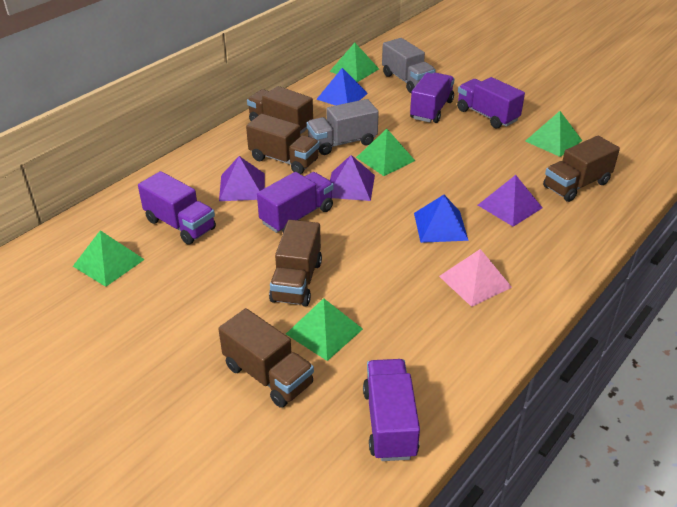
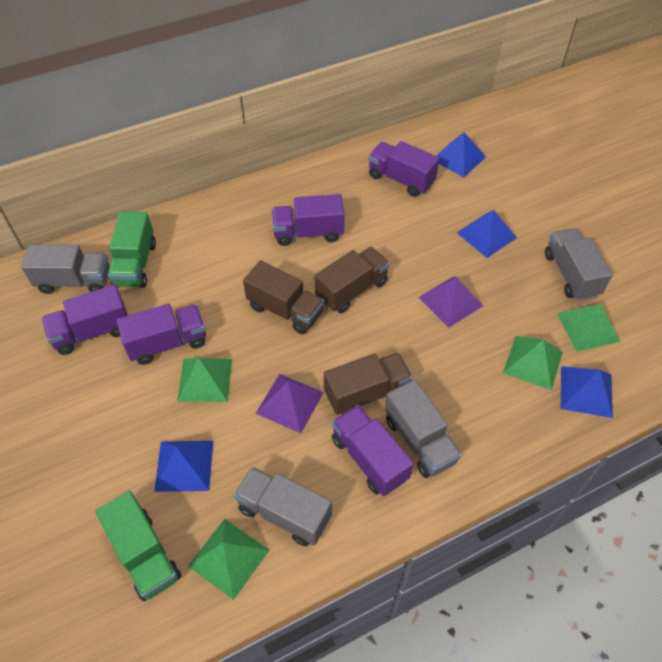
blue pyramid: [316,68,368,106] [414,195,469,243] = 2 -> [154,441,213,492] [436,132,486,177] [457,210,517,258] [561,366,613,418] = 4
brown truck: [218,308,314,408] [246,114,320,174] [247,86,313,134] [269,220,322,306] [543,136,620,202] = 5 -> [243,260,324,334] [315,247,390,313] [324,353,413,415] = 3
green pyramid: [73,230,145,287] [286,298,363,361] [330,43,379,82] [356,129,415,176] [525,111,582,157] = 5 -> [177,358,232,402] [188,519,269,600] [503,336,563,390] [557,304,620,351] = 4
green truck: none = 0 -> [95,491,181,601] [108,212,156,288] = 2
grey truck: [307,99,379,155] [382,38,436,93] = 2 -> [21,245,110,294] [234,466,332,546] [385,380,462,478] [545,228,613,301] = 4
pink pyramid: [439,249,512,307] = 1 -> none = 0
purple pyramid: [219,156,265,201] [330,155,375,201] [478,175,543,227] = 3 -> [255,374,324,433] [419,277,483,328] = 2

